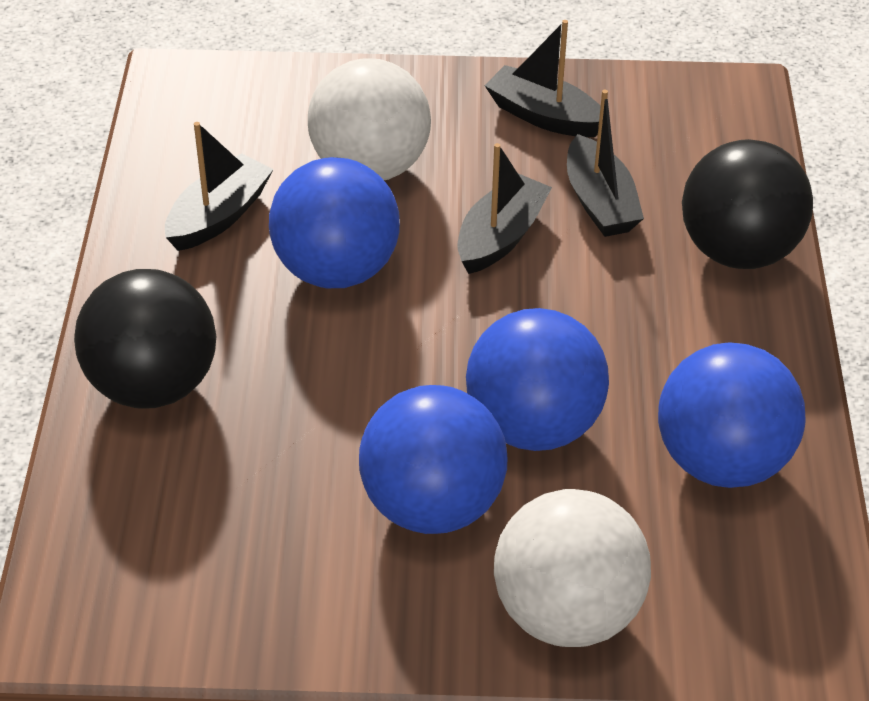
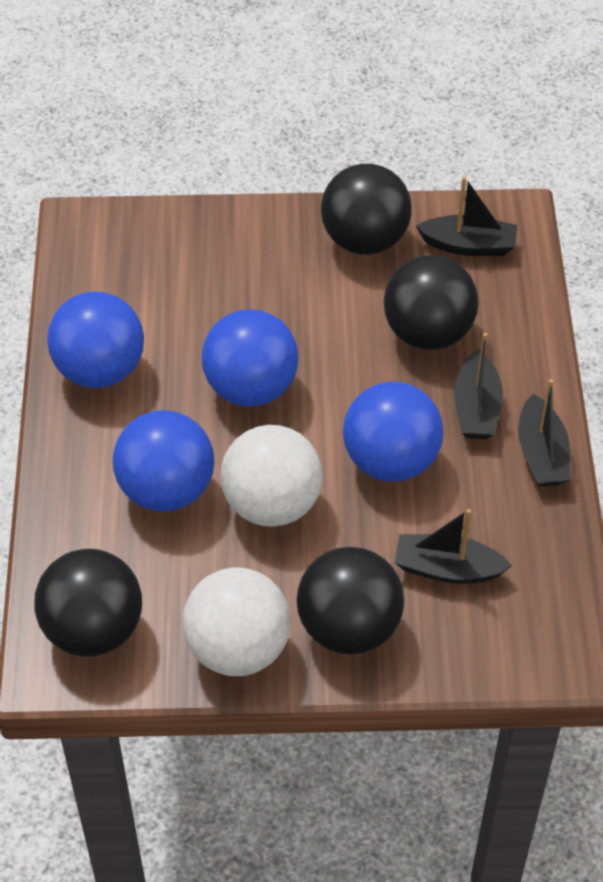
black ball: [74,269,216,409] [682,139,813,269] = 2 -> [34,549,142,657] [297,547,404,654] [321,164,412,255] [383,255,478,350] = 4

